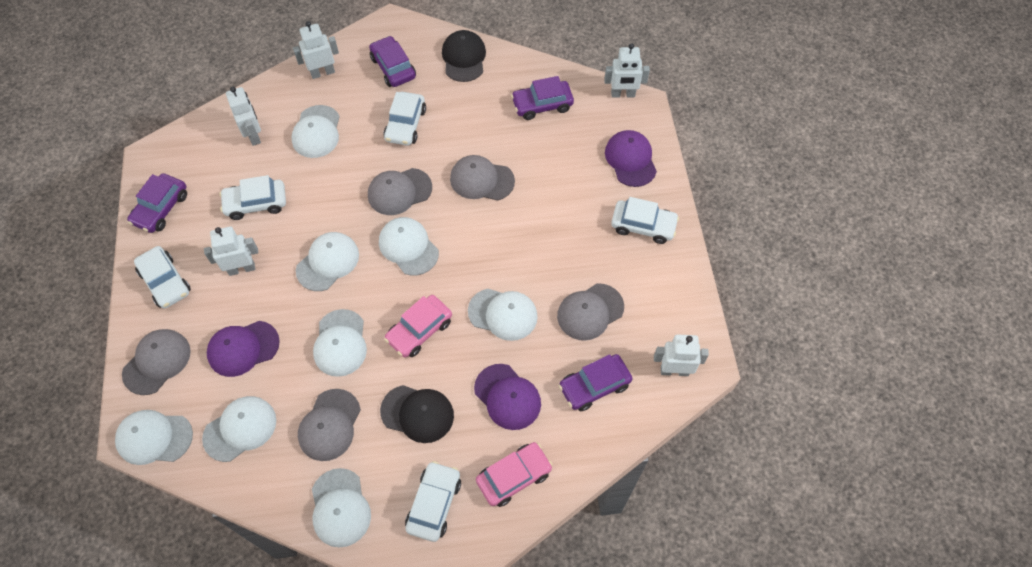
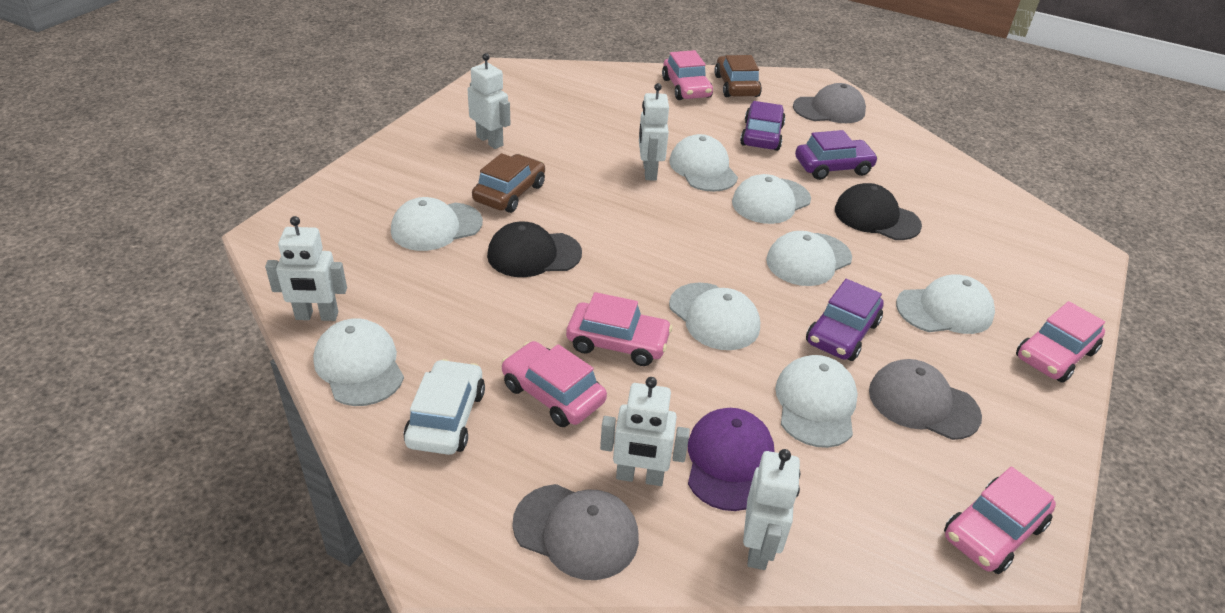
brown car: none = 0 -> [472,153,545,213] [714,55,762,97] = 2
grey cap: [122,329,191,395] [298,389,361,461] [368,168,432,215] [450,155,515,201] [557,283,624,341] = 5 -> [512,484,639,580] [793,83,866,123] [869,359,982,440] = 3
pink car: [384,295,452,357] [476,442,553,507] = 2 -> [502,341,607,427] [566,292,672,366] [662,50,713,100] [944,467,1056,574] [1016,301,1105,383] = 5
purple cap: [207,321,280,377] [474,364,541,430] [605,130,657,187] = 3 -> [688,408,775,511] = 1
purple car: [127,173,187,233] [369,36,416,87] [511,76,574,120] [559,354,633,411] = 4 -> [740,101,786,151] [795,130,878,180] [806,279,884,361] = 3
white car: [134,246,191,309] [219,175,286,220] [383,92,426,146] [405,461,461,542] [611,197,679,244] = 5 -> [404,359,485,455] = 1

